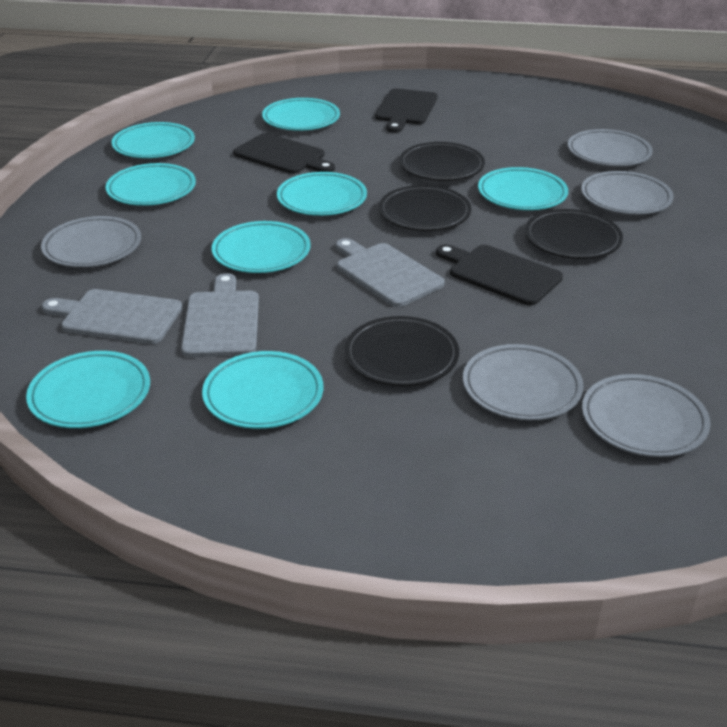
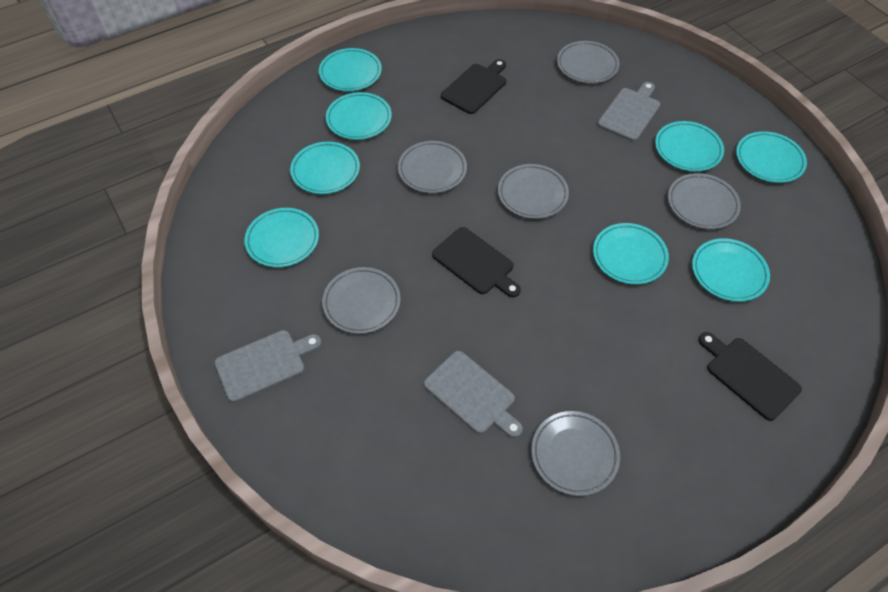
black plate: [344,316,459,386] [379,185,471,231] [399,142,485,181] [525,209,623,259] = 4 -> none = 0
grey plate: [41,216,141,267] [463,344,584,420] [568,129,653,166] [581,171,673,215] [582,374,710,457] = 5 -> [322,267,401,334] [398,141,467,193] [498,164,569,219] [531,411,620,496] [557,41,620,83] [668,173,741,229] = 6

